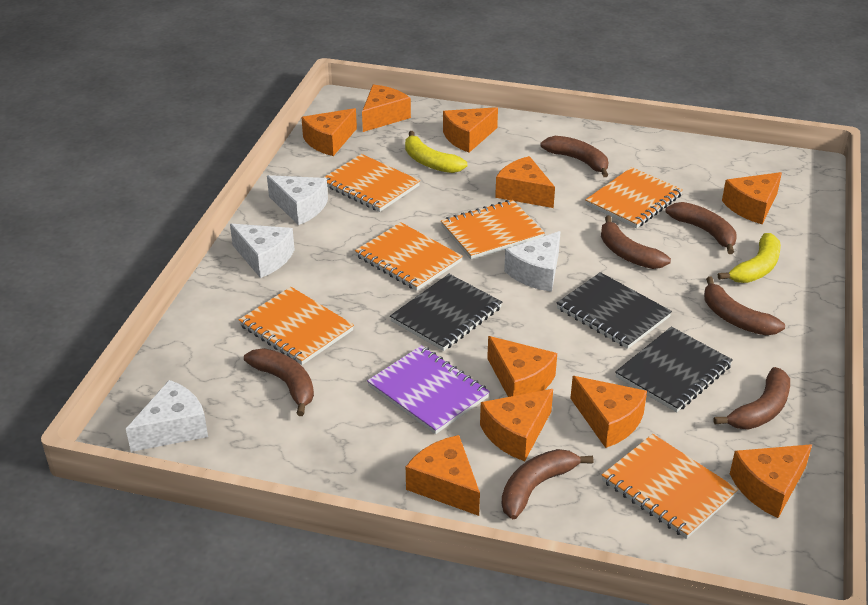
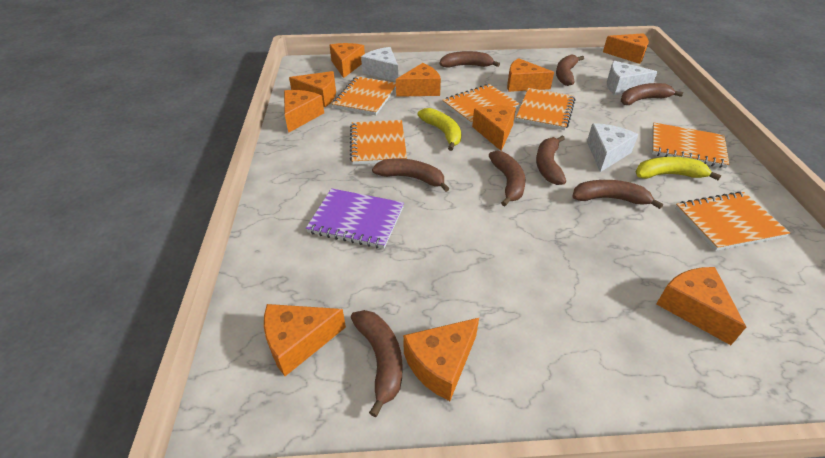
black notebook: [390,274,502,351] [556,272,672,349] [615,327,733,412] = 3 -> none = 0
brown banana: [244,348,314,416] [501,449,593,519] [540,136,608,177] [601,215,671,269] [666,202,736,254] [704,276,785,335] [714,367,790,429] = 7 -> [351,310,403,417] [372,158,449,192] [440,51,500,68] [489,151,526,207] [536,136,566,185] [556,55,584,86] [572,180,663,209] [621,83,683,105] = 8
white cheese: [126,380,208,452] [230,224,295,278] [267,175,328,225] [504,231,561,292] = 4 -> [361,47,398,81] [587,123,639,172] [607,61,657,95] = 3

